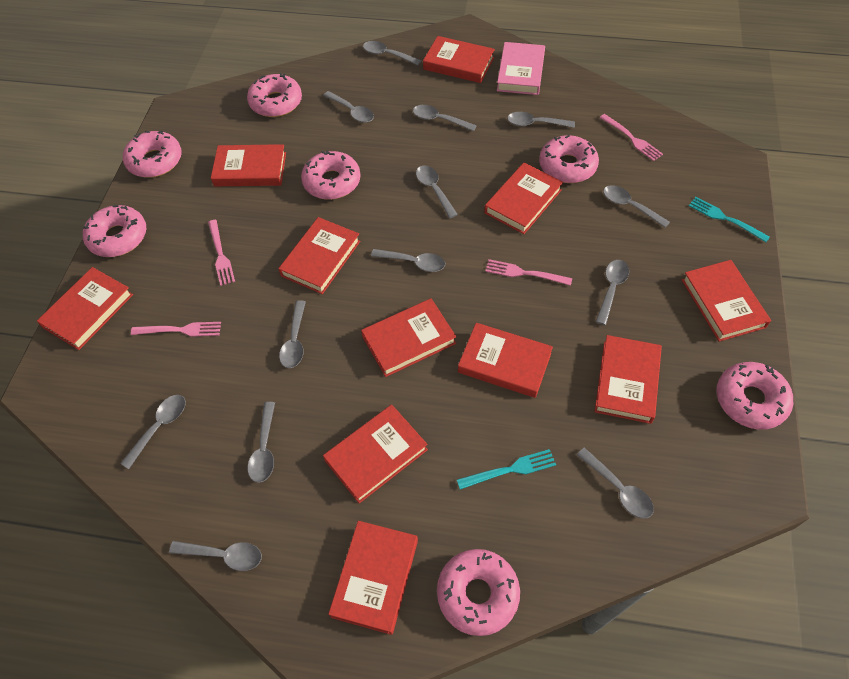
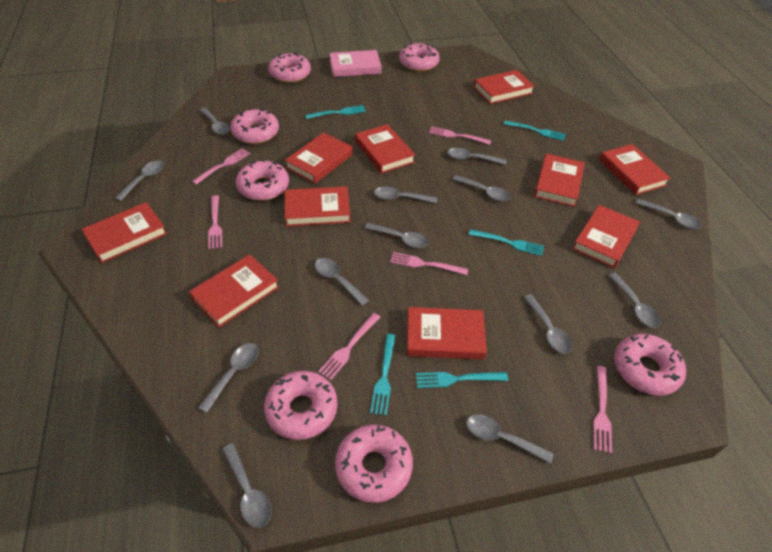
pink fork: [131,322,221,337] [208,220,235,286] [485,259,572,286] [600,114,663,161] = 4 -> [192,148,250,185] [208,195,222,249] [318,313,380,380] [390,252,468,275] [429,126,491,145] [593,366,612,454] = 6
red book: [37,267,133,350] [211,144,286,186] [278,217,360,294] [323,405,428,503] [328,521,418,635] [361,298,456,377] [423,36,495,83] [458,323,553,398] [484,163,563,234] [594,335,662,424] [682,260,771,342] = 11 -> [82,202,167,263] [189,254,279,328] [285,132,353,184] [285,186,350,226] [355,124,415,174] [407,307,487,360] [474,70,535,104] [534,154,585,207] [572,205,640,268] [599,144,671,195] = 10
turquoise fork: [457,449,556,489] [689,197,770,242] = 2 -> [305,105,366,119] [370,334,396,416] [416,372,508,388] [469,229,544,256] [504,121,566,141] = 5

